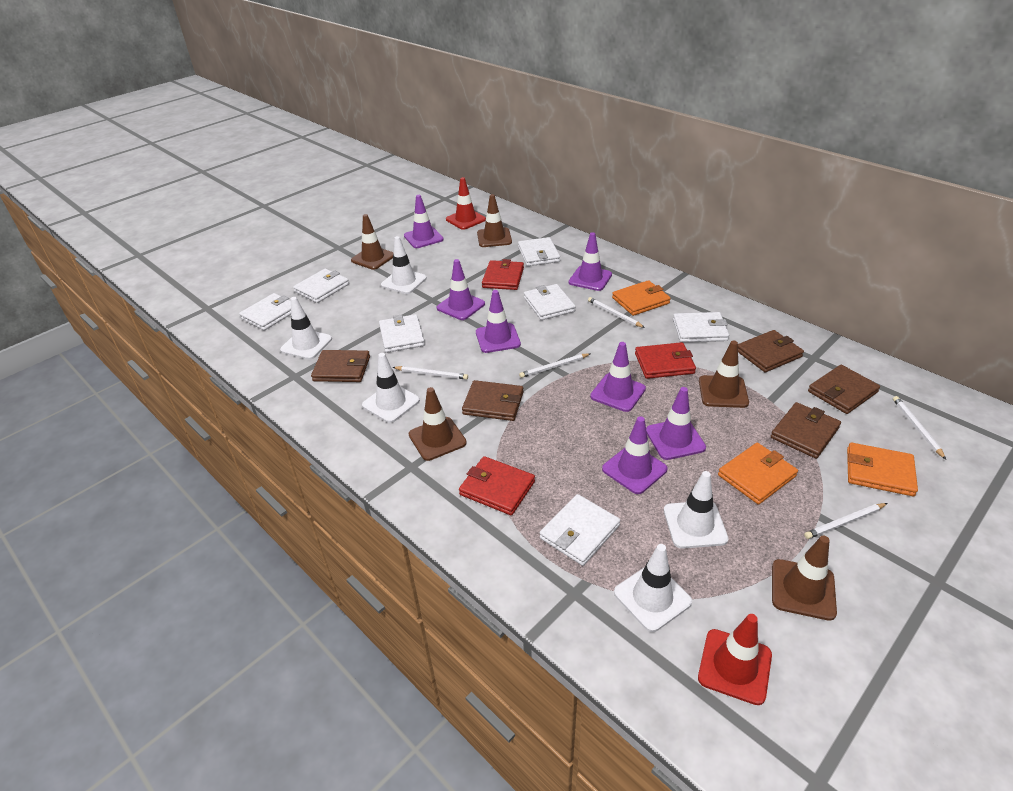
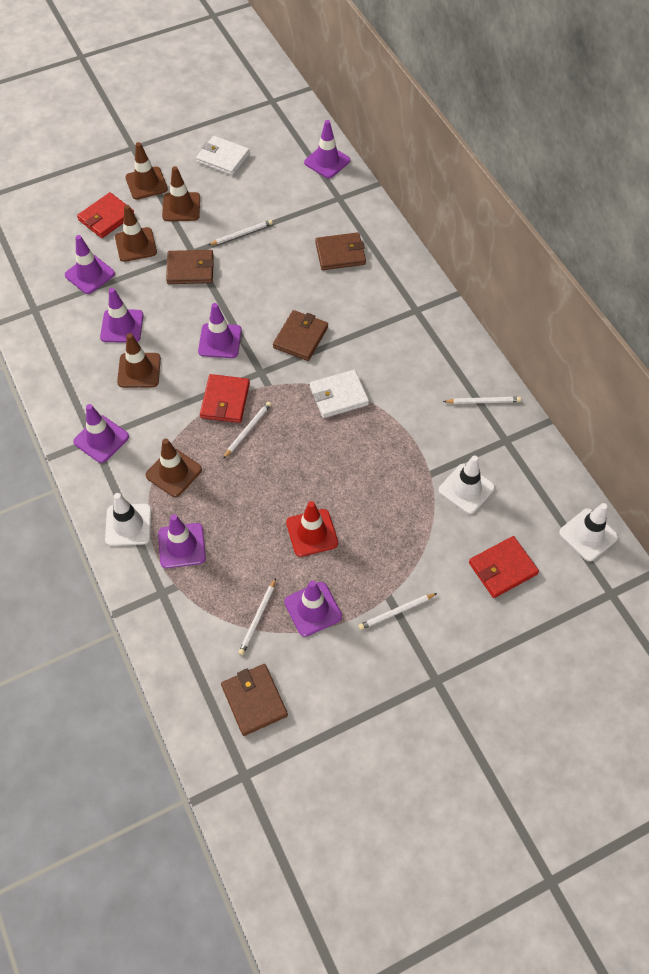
brown wallet: [311,350,370,382] [462,380,523,421] [738,330,804,372] [771,402,841,459] [808,365,880,414] = 5 -> [166,250,214,284] [221,664,288,736] [273,310,328,361] [315,232,366,270] = 4
orange wallet: [612,280,671,316] [718,443,798,504] [847,442,918,496] = 3 -> none = 0
red traffic cone: [446,177,486,230] [698,614,772,705] = 2 -> [286,501,338,557] = 1
white traffic cone: [280,297,332,360] [362,353,420,423] [381,236,427,294] [614,544,692,632] [664,471,728,549] = 5 -> [105,493,152,546] [439,455,495,514] [559,503,618,561] = 3
white wallet: [239,293,291,331] [293,269,349,303] [379,314,425,353] [518,237,560,266] [524,284,576,320] [540,494,620,566] [673,312,729,342] = 7 -> [196,136,250,176] [310,370,369,418] = 2

